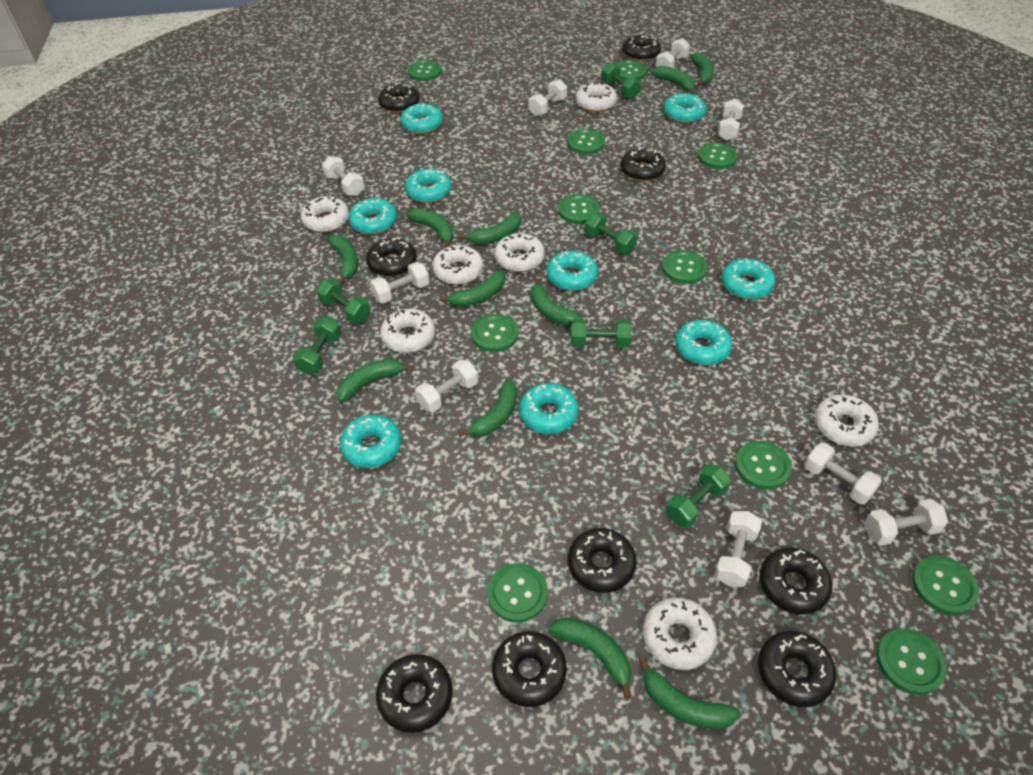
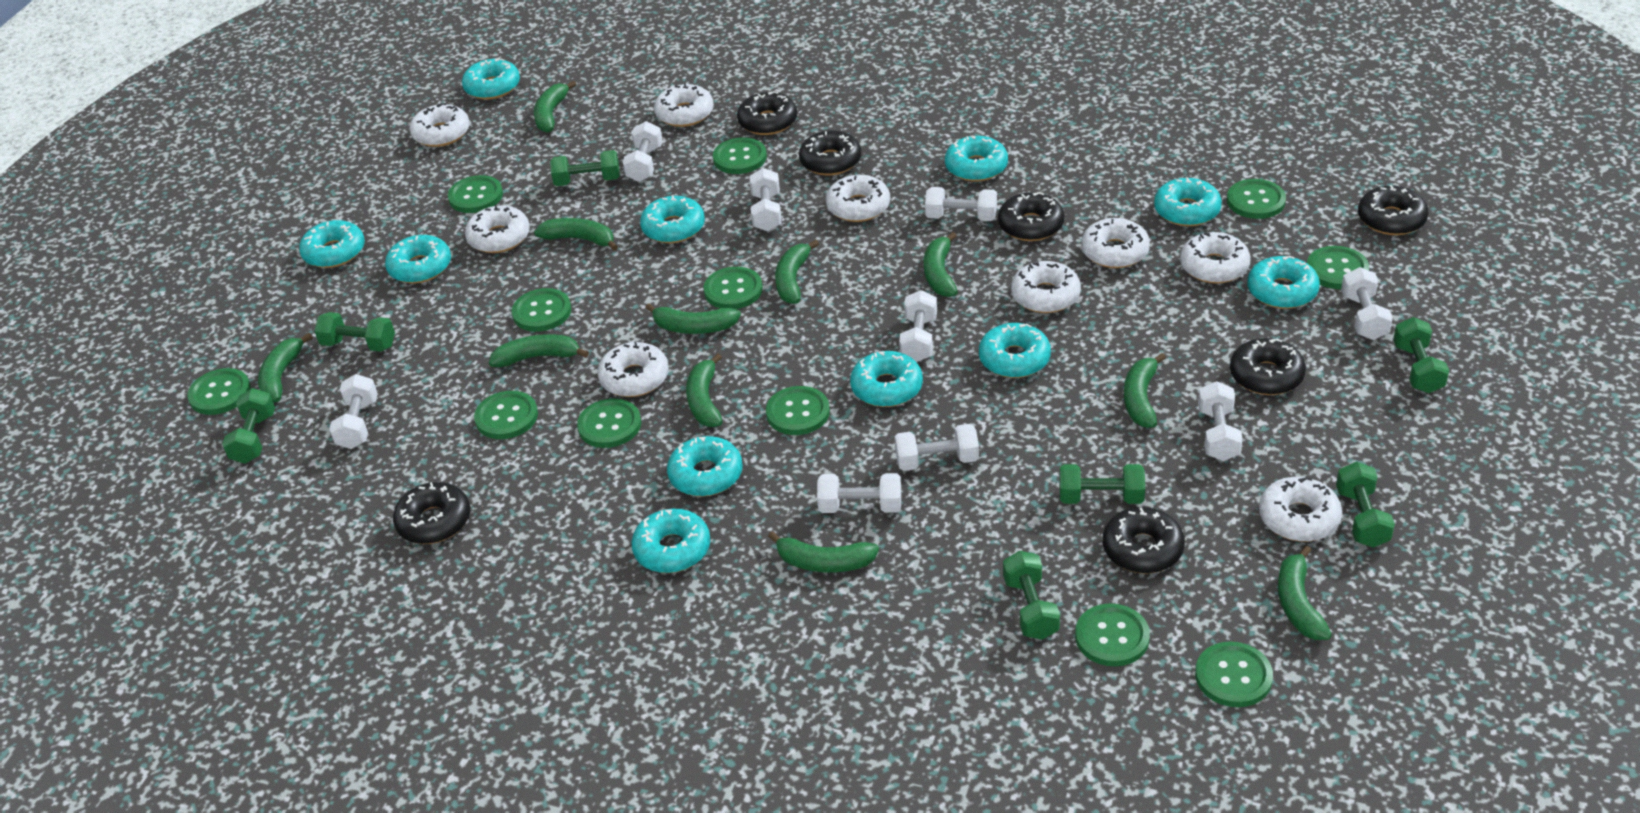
black donut: [366,237,417,277] [376,654,453,733] [378,83,419,113] [492,631,567,707] [568,528,637,593] [620,147,666,181] [622,35,661,61] [758,631,836,707] [759,547,832,615] = 9 -> [393,482,470,544] [737,91,797,135] [799,130,861,176] [998,192,1065,241] [1103,507,1185,574] [1230,338,1306,395] [1358,185,1429,235] = 7
green button: [407,60,442,81] [471,314,518,352] [487,563,548,623] [558,194,600,224] [567,129,605,155] [615,60,647,80] [662,250,707,284] [698,143,738,169] [735,441,792,490] [876,629,947,695] [912,556,979,615] = 11 -> [187,368,251,415] [448,175,503,213] [474,391,538,439] [512,288,571,332] [577,398,641,448] [704,267,763,309] [713,137,767,174] [766,386,830,435] [1075,603,1150,666] [1195,642,1273,707] [1227,179,1286,219] [1307,246,1369,289] = 12
green dumbbell: [293,316,341,375] [316,278,371,324] [571,319,632,348] [584,213,638,254] [602,63,641,99] [666,464,731,528] = 6 -> [222,388,275,464] [314,312,395,352] [550,150,620,186] [1003,551,1060,640] [1059,464,1145,504] [1336,462,1395,548] [1393,317,1449,393] = 7
turquoise donut: [340,415,402,468] [349,198,397,235] [401,103,443,134] [405,169,451,203] [519,383,579,434] [547,251,598,291] [664,93,706,123] [675,320,732,365] [722,258,775,299] = 9 -> [299,220,365,268] [385,235,451,284] [462,59,520,100] [631,509,710,573] [640,195,705,243] [667,436,743,497] [850,351,923,407] [945,136,1008,182] [979,323,1051,378] [1154,177,1222,226] [1247,256,1320,309] = 11
white donut: [301,196,349,232] [380,309,435,353] [432,245,483,285] [495,233,545,272] [576,82,617,112] [643,598,717,670] [815,394,879,447] = 7 -> [410,103,470,147] [465,205,530,253] [597,342,669,397] [654,83,714,127] [826,175,890,222] [1011,261,1081,313] [1081,218,1150,268] [1180,232,1250,284] [1259,477,1342,542] = 9

